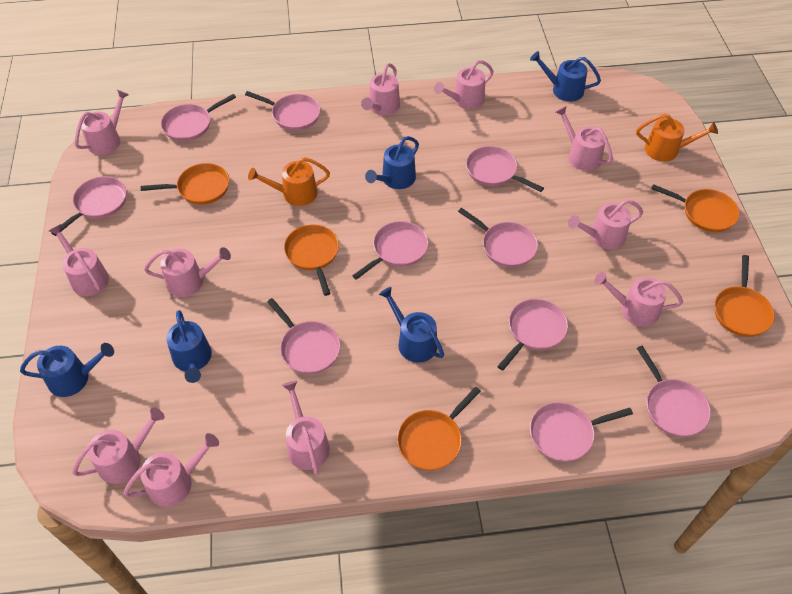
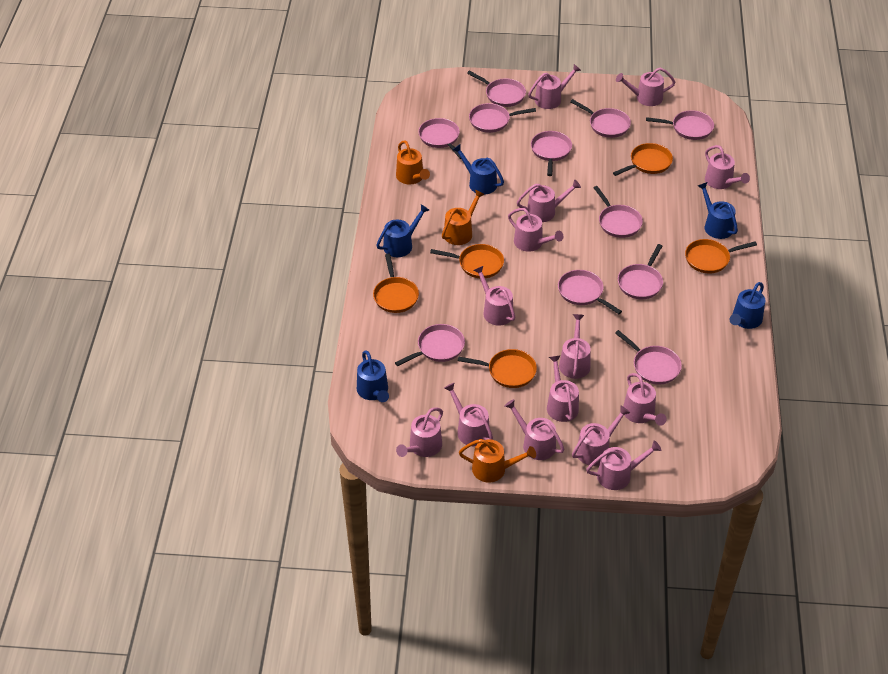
orange watering can: [248,157,330,206] [636,114,718,162] = 2 -> [396,140,430,185] [442,190,485,245] [459,439,536,482] = 3
pink pan: [51,176,126,236] [161,94,236,141] [245,91,320,131] [267,298,340,374] [352,221,428,280] [458,208,538,268] [466,146,544,192] [497,299,568,371] [530,402,633,462] [637,346,711,437] = 10 -> [395,324,465,366] [418,118,461,159] [467,70,526,107] [469,103,536,133] [531,131,572,176] [558,270,622,314] [570,99,631,138] [593,186,643,238] [615,330,682,384] [618,244,663,299] [646,110,714,140] = 11
pink watering can: [49,224,109,296] [72,408,165,484] [75,90,129,155] [123,433,219,507] [144,247,231,297] [282,380,330,475] [361,63,400,115] [434,60,494,109] [556,106,613,171] [568,199,643,249] [594,272,683,327] = 11 -> [396,407,443,457] [444,383,493,446] [474,266,515,325] [504,399,565,460] [508,208,563,252] [517,179,581,222] [528,64,581,109] [547,355,579,422] [559,314,591,379] [572,406,630,466] [586,441,661,490] [616,68,676,106] [623,373,667,426] [705,145,750,189] = 14

